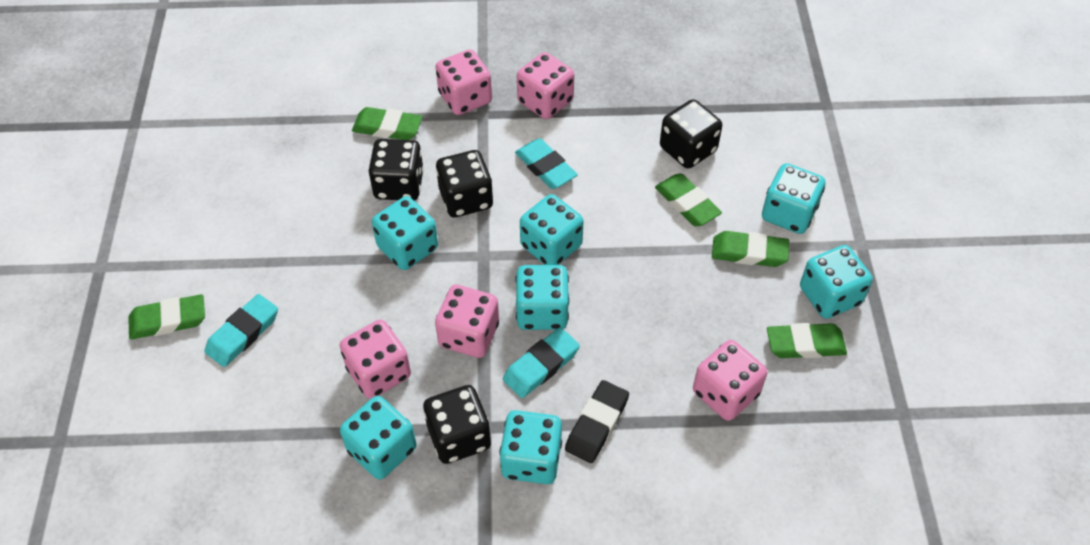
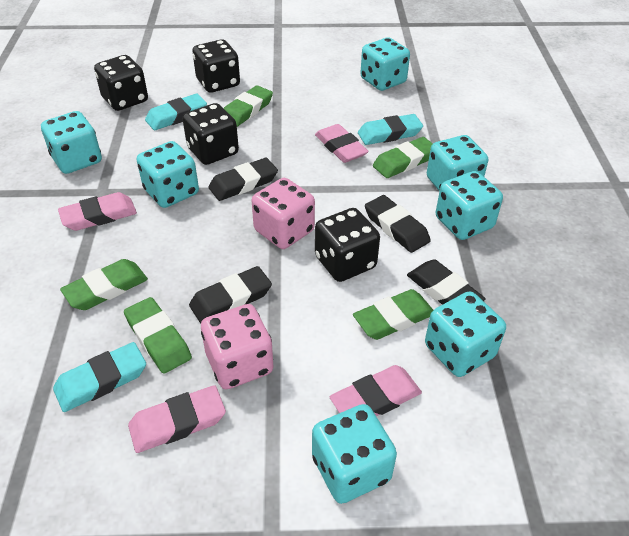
black eraser: [565,380,629,463] = 1 -> [189,266,272,324] [208,158,278,201] [365,195,431,253] [407,259,486,305] = 4
pink dice: [340,320,411,399] [435,285,499,358] [436,49,492,115] [517,52,574,119] [693,340,767,421] = 5 -> [201,304,273,389] [252,178,315,249] = 2
pink eraser: none = 0 -> [58,192,137,231] [128,385,226,453] [315,124,369,163] [330,365,422,416] = 4

